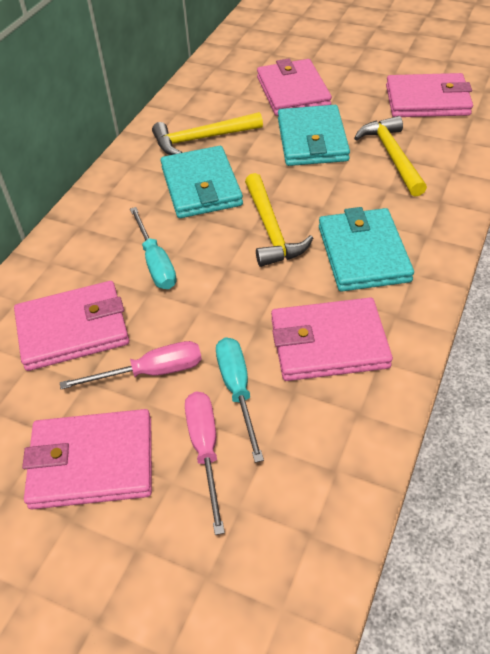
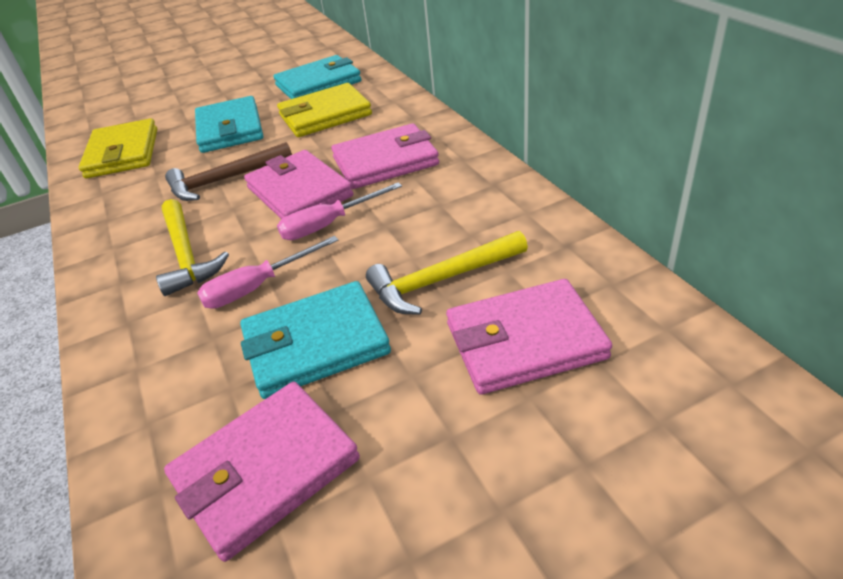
brown hammer: none = 0 -> [165,142,292,201] = 1
pink wallet: [14,281,129,371] [22,409,152,509] [257,59,332,116] [271,297,393,381] [386,73,473,117] = 5 -> [164,382,360,562] [244,150,353,219] [331,123,439,189] [446,279,612,395] = 4
turquoise screwdriver: [130,207,177,289] [216,337,264,463] = 2 -> none = 0
yellow hammer: [152,112,263,155] [245,173,313,267] [354,116,427,197] = 3 -> [156,199,229,296] [366,231,528,315] = 2
yellow wallet: none = 0 -> [79,118,157,178] [277,83,372,137] = 2

